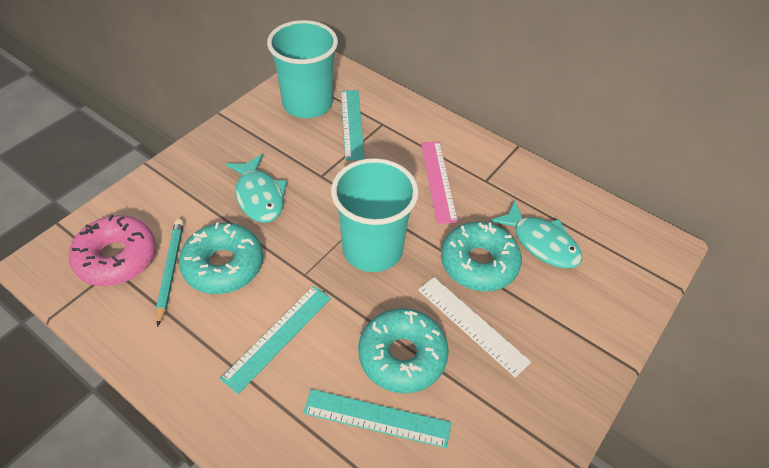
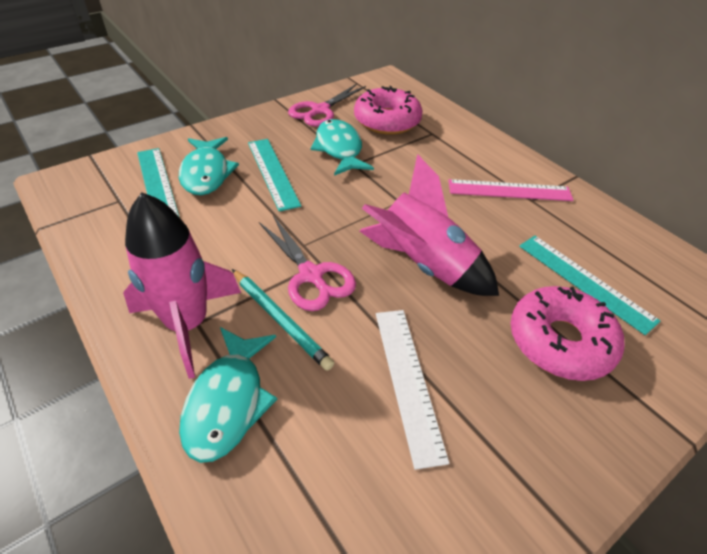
pink donut: [68,215,156,286] = 1 -> [354,86,423,135] [510,286,624,381] = 2
pink rocket: none = 0 -> [123,192,241,379] [360,155,499,296] = 2
pink scissors: none = 0 -> [259,216,356,311] [288,84,366,127] = 2
turquoise cup: [267,20,338,118] [331,158,419,272] = 2 -> none = 0
turquoise donut: [179,223,263,294] [358,308,449,393] [441,222,522,291] = 3 -> none = 0
turquoise fish: [226,154,287,223] [490,200,582,268] = 2 -> [179,137,239,195] [179,327,277,463] [310,119,374,176] = 3

